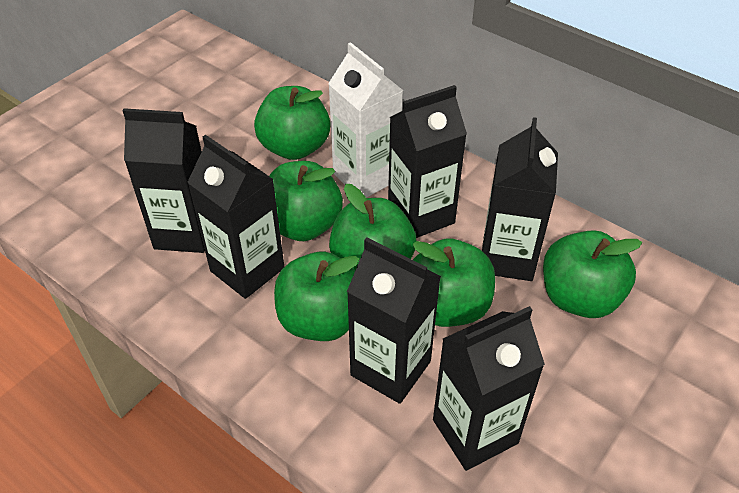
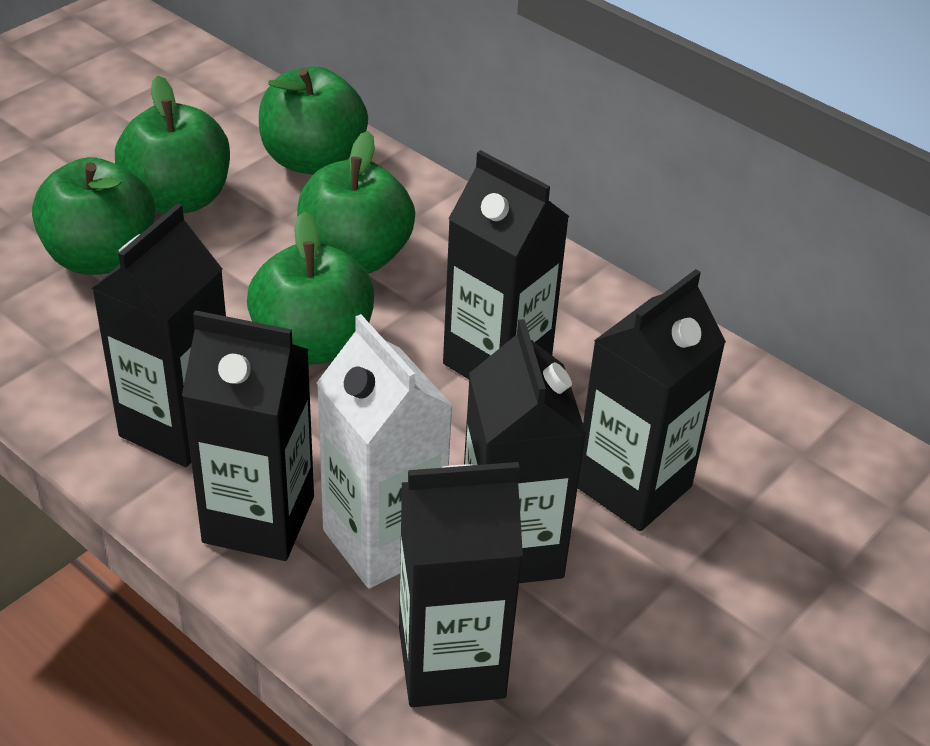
green apple: [254,86,330,160] [269,161,343,241] [274,252,360,341] [329,184,416,270] [412,238,495,327] [543,230,642,318] = 6 -> [32,157,156,275] [115,76,230,214] [247,211,374,365] [259,66,368,175] [297,131,415,274] = 5

